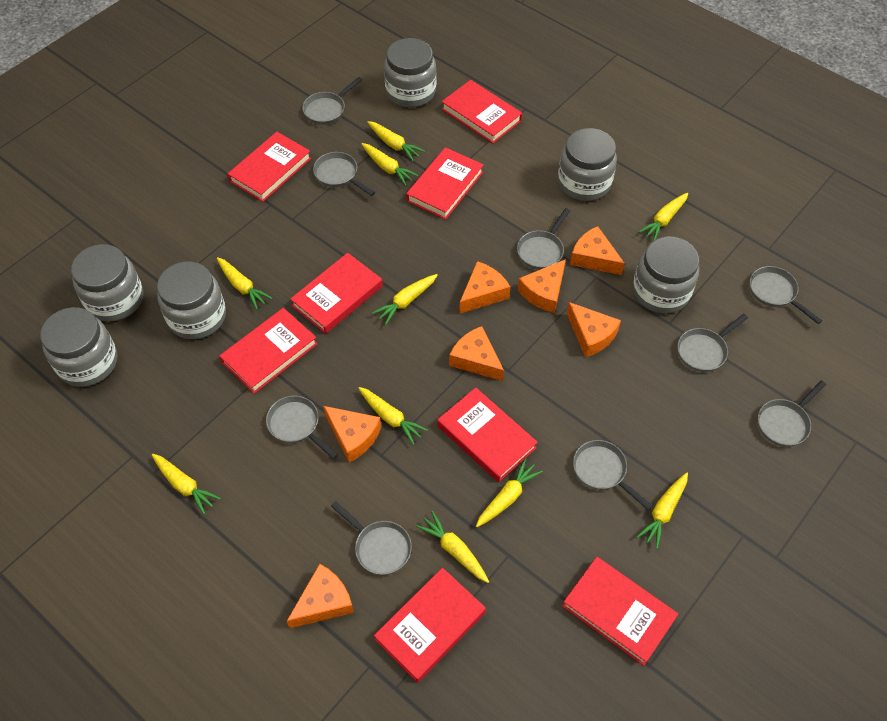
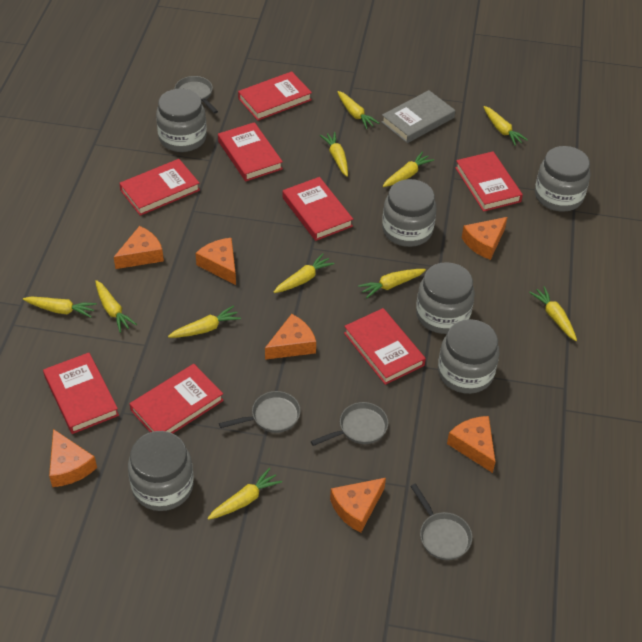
grey book: none = 0 -> [381,90,455,143] = 1
grey pan: [266,396,338,459] [302,77,362,125] [313,152,375,196] [331,501,412,575] [517,208,570,270] [573,440,653,510] [677,314,748,372] [750,266,822,324] [758,380,826,447] = 9 -> [175,76,218,114] [219,391,301,433] [311,402,388,446] [410,483,472,560] = 4
yellow carrot: [152,454,221,515] [217,257,272,310] [358,387,428,445] [361,143,418,186] [367,121,425,161] [372,274,438,325] [416,511,489,583] [476,458,543,527] [636,472,688,549] [638,193,688,241] = 10 -> [23,296,97,318] [95,280,137,333] [168,306,241,338] [207,468,282,520] [274,253,335,293] [320,132,348,177] [337,91,379,129] [358,269,426,298] [383,152,434,187] [483,106,528,146] [529,286,577,341] = 11

